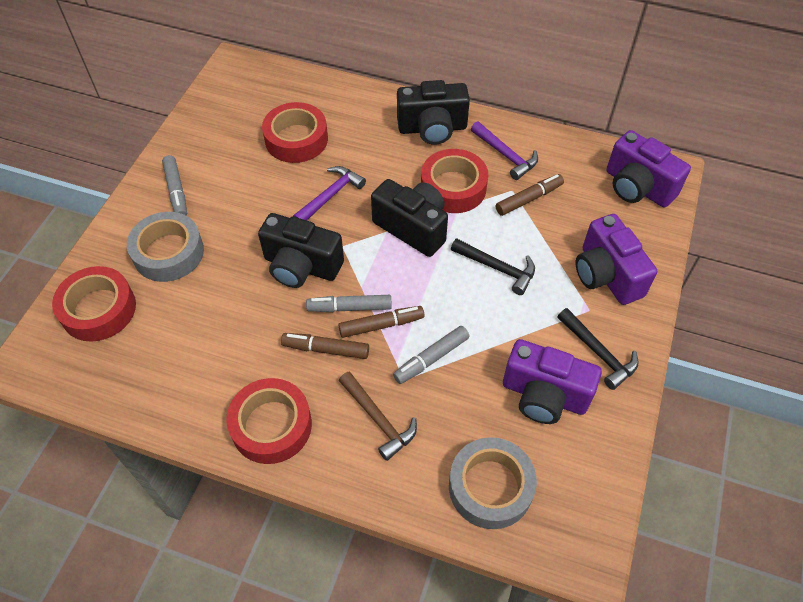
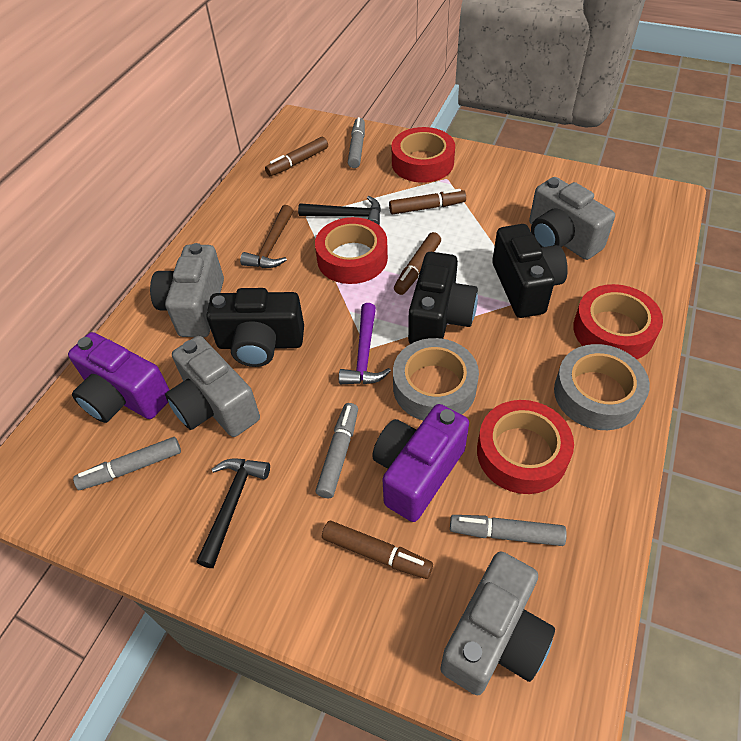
brown marker: [281,333,369,359] [338,306,424,338] [496,174,564,216] = 3 -> [265,137,328,176] [322,521,433,579] [389,189,466,214] [394,232,441,295] = 4
grey camera: none = 0 -> [150,243,224,337] [165,336,260,437] [440,551,555,695] [529,177,615,260] = 4
grey marker: [162,155,187,215] [306,295,392,312] [393,326,470,384] = 3 -> [73,437,181,490] [316,403,358,498] [348,117,365,168] [450,515,567,546] = 4
purple camera: [503,339,602,424] [576,214,657,305] [606,130,691,207] = 3 -> [68,332,169,423] [372,404,469,522] = 2
purple hammer: [293,166,366,220] [471,121,538,180] = 2 -> [339,303,391,384] = 1

